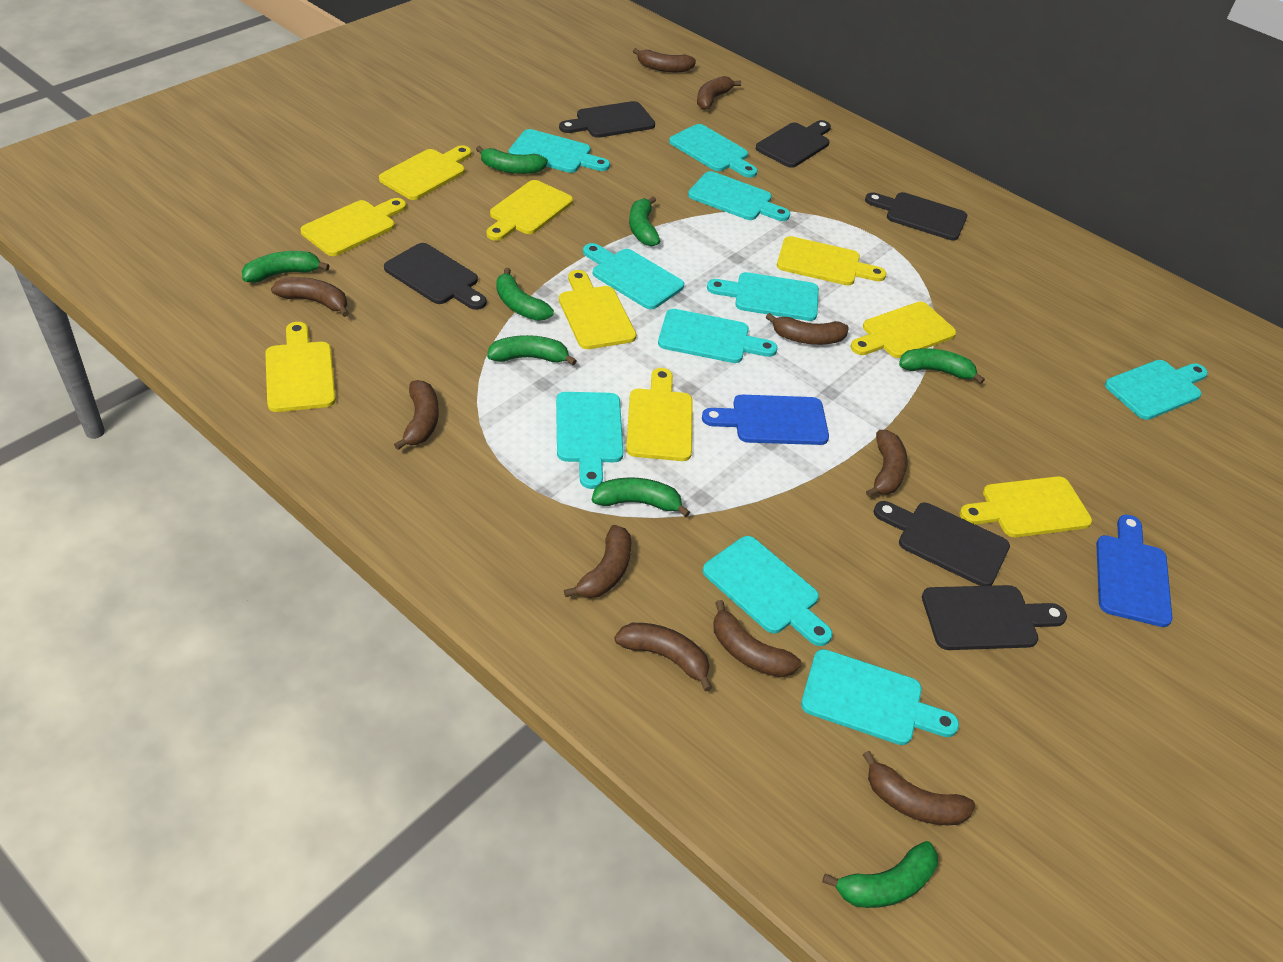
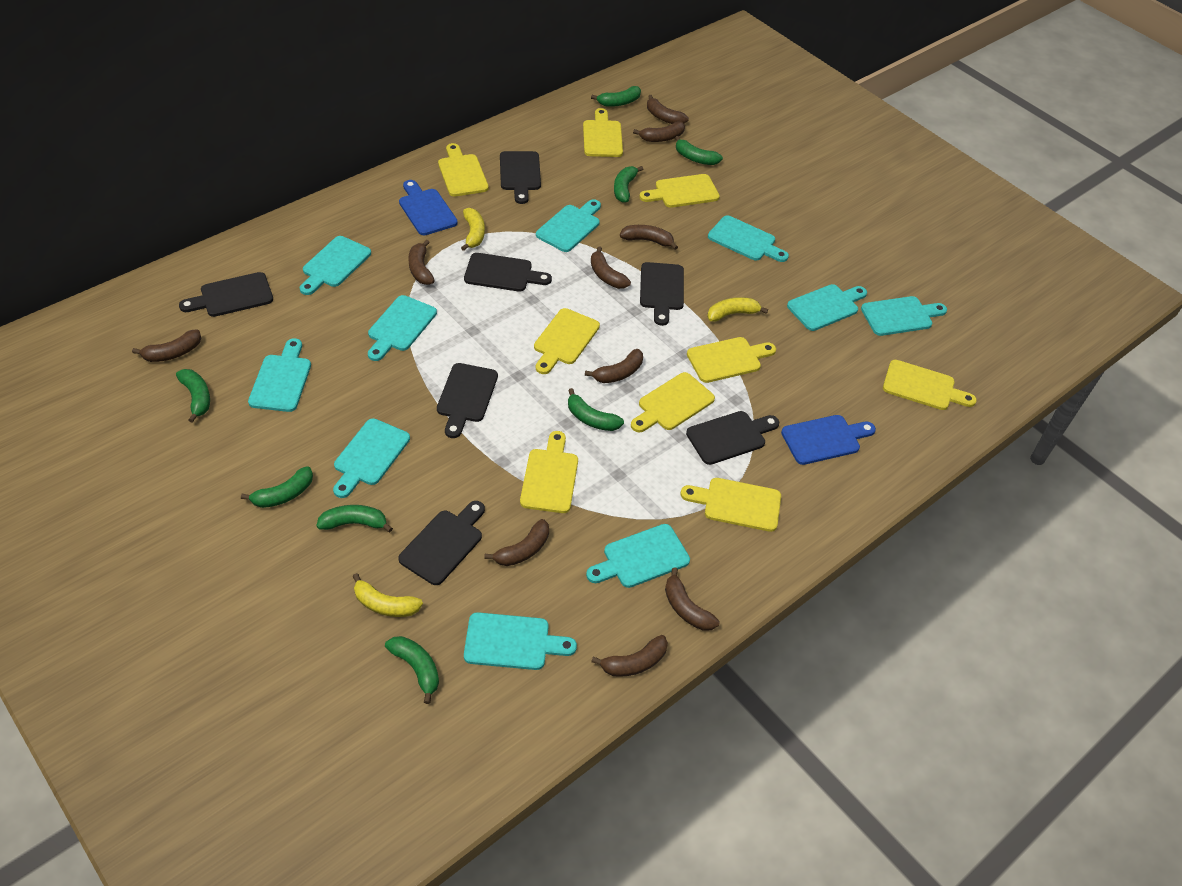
black cutting board: [384,243,487,310] [559,101,655,138] [756,120,831,168] [865,192,967,241] [873,501,1010,586] [922,585,1067,650] = 6 -> [179,272,273,317] [398,501,485,585] [437,363,498,438] [464,253,552,292] [500,151,541,204] [640,262,684,326] [686,411,779,465] = 7
yellow banana: none = 0 -> [352,573,423,617] [461,208,485,251] [707,297,768,322] = 3

